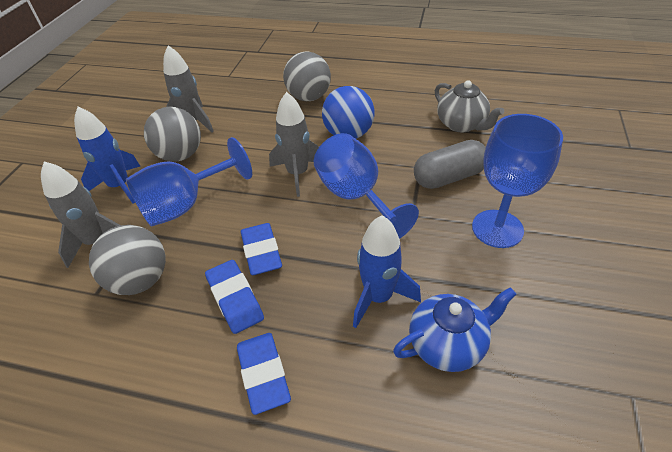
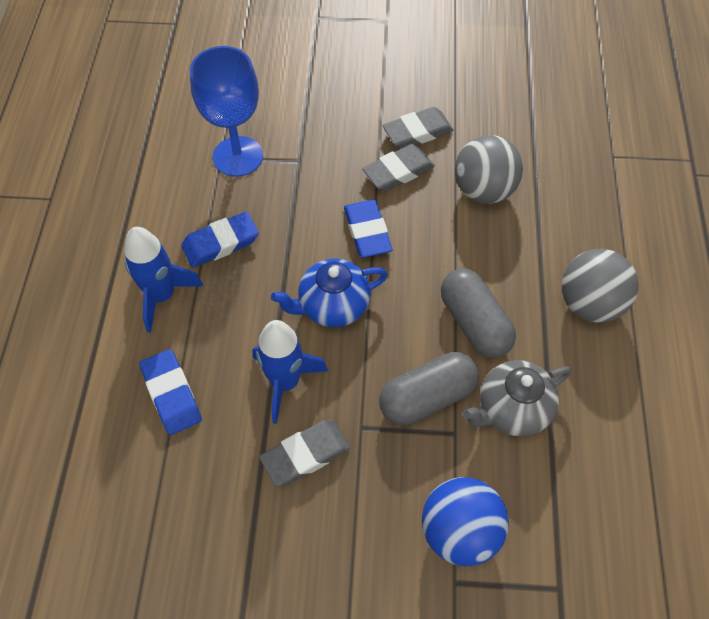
blue goblet: [126,137,252,226] [314,133,419,239] [472,114,563,248] = 3 -> [190,46,263,177] = 1
grey ball: [89,225,166,295] [144,107,201,161] [283,51,331,101] = 3 -> [455,135,523,204] [562,249,638,322] = 2
grey capsule: [414,140,486,189] = 1 -> [379,352,479,425] [441,269,516,358] = 2
grey eraser: none = 0 -> [259,420,350,486] [362,144,435,191] [382,107,454,149] = 3
grey rocket: [41,161,121,268] [163,45,214,133] [269,92,319,197] = 3 -> none = 0

